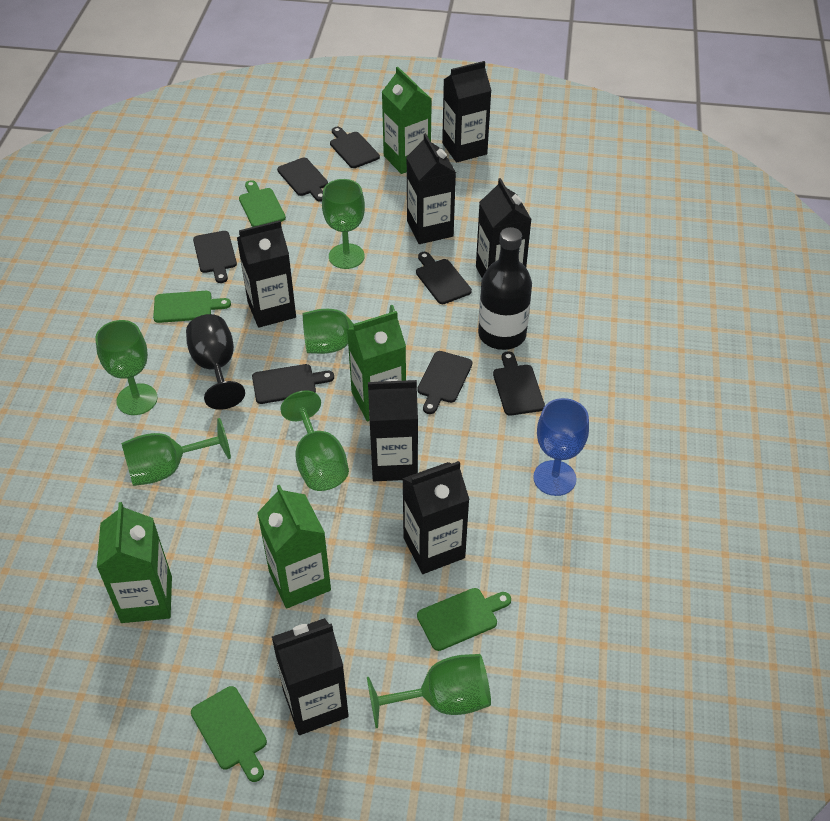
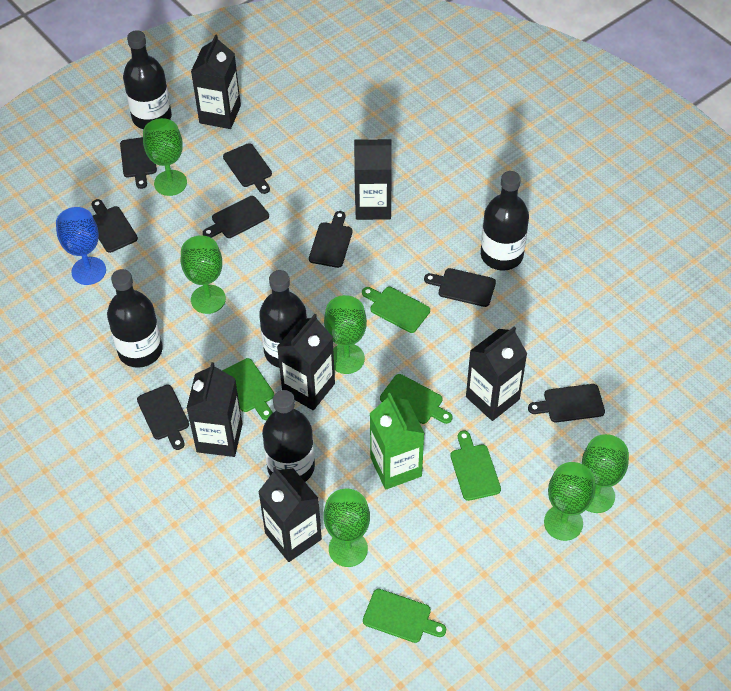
black bottle: [478,227,532,350] = 1 -> [107,269,163,368] [123,30,172,129] [259,270,307,368] [262,390,315,482] [481,171,529,271] = 5
black carton: [237,220,296,328] [272,618,349,735] [368,379,418,481] [402,461,470,574] [406,133,456,244] [442,61,492,163] [476,178,532,278] = 7 -> [186,362,242,457] [191,34,241,129] [258,467,322,562] [277,314,335,410] [354,138,392,220] [466,326,527,421] = 6
black cutting board: [193,231,237,283] [252,364,334,404] [277,158,328,202] [330,127,380,168] [416,252,472,304] [417,351,472,414] [493,351,545,415] = 7 -> [92,199,138,253] [120,137,157,189] [137,385,189,450] [203,196,269,238] [223,143,272,194] [309,211,353,268] [424,268,496,307] [528,384,605,423] = 8
black goblet: [186,314,245,410] = 1 -> none = 0
green carton: [97,502,172,623] [257,485,331,609] [347,311,406,422] [382,67,432,174] = 4 -> [369,393,424,490] = 1
green cutting board: [153,291,231,323] [191,686,267,782] [239,180,286,227] [417,588,511,651] = 4 -> [222,358,274,420] [362,287,430,333] [363,589,446,643] [380,374,452,424] [450,431,501,501] = 5

